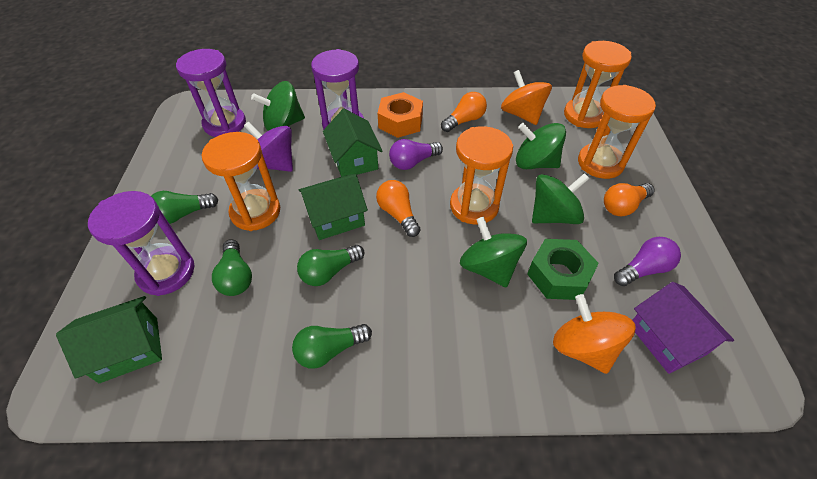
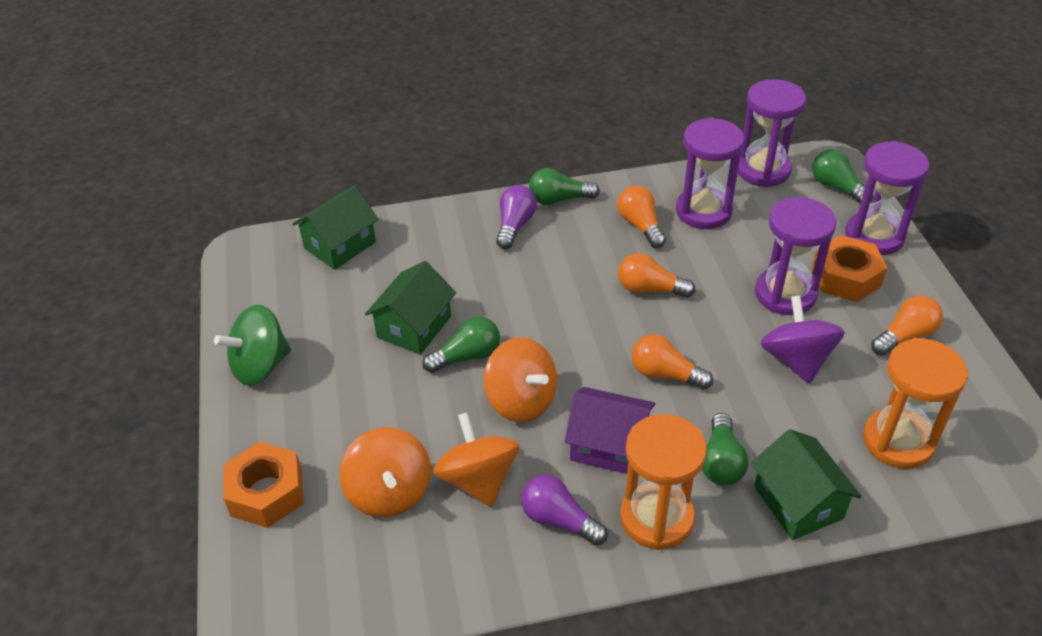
green nut: [527,239,599,300] = 1 -> none = 0
green spinning top: [251,81,305,131] [460,217,527,288] [516,123,566,169] [532,173,590,224] = 4 -> [214,305,291,386] = 1
orange hourglass: [202,132,280,231] [450,126,513,225] [564,41,632,128] [578,85,656,179] = 4 -> [620,414,707,550] [863,338,968,469] = 2
orange light bulb: [376,180,420,237] [441,92,487,132] [604,183,655,216] = 3 -> [617,186,666,248] [618,253,695,298] [632,334,713,390] [871,296,943,356] = 4
orange nut: [378,92,423,138] = 1 -> [223,442,304,528] [812,235,887,302] = 2
orange spinning top: [501,70,552,125] [553,294,636,374] = 2 -> [339,427,431,517] [433,412,520,507] [484,338,557,422] = 3
purple hourglass: [88,191,194,296] [176,49,246,137] [311,49,364,130] = 3 -> [676,118,744,229] [738,79,806,187] [755,197,836,315] [845,141,929,255] = 4

